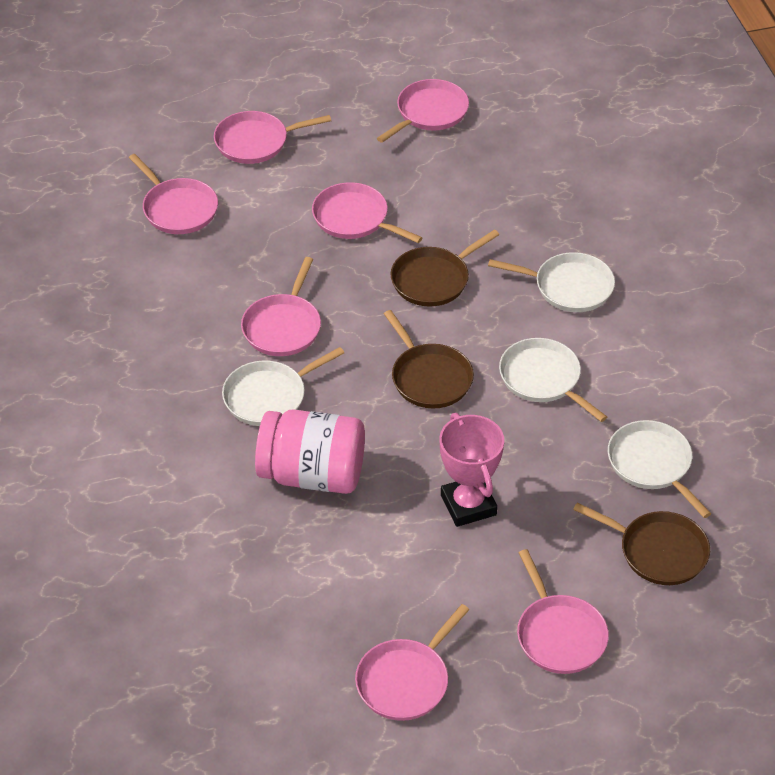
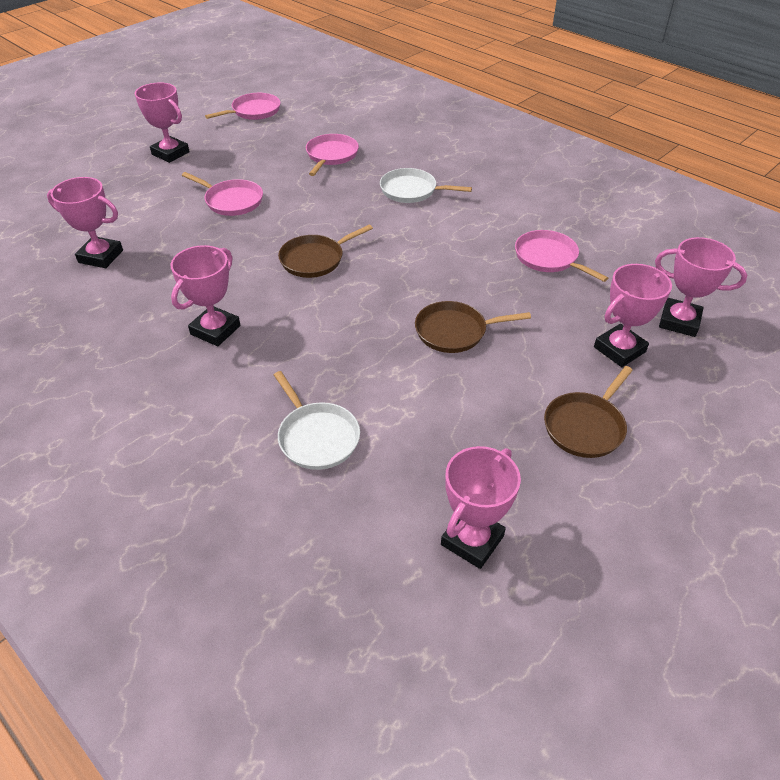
pink jar: [255,409,365,494] = 1 -> none = 0
pink pan: [129,154,218,234] [214,111,331,164] [241,257,321,356] [312,182,422,243] [355,604,469,721] [377,79,469,143] [517,549,609,674] = 7 -> [182,172,263,216] [205,93,281,120] [306,134,359,176] [515,230,608,282] = 4
pink trophy: [439,413,504,527] = 1 -> [47,177,123,268] [135,82,190,163] [170,245,240,346] [441,446,521,569] [594,264,672,367] [655,237,747,337] = 6
white pan: [222,347,344,426] [488,252,615,312] [499,338,607,422] [608,420,712,518] = 4 -> [274,371,360,470] [380,168,472,203] = 2

